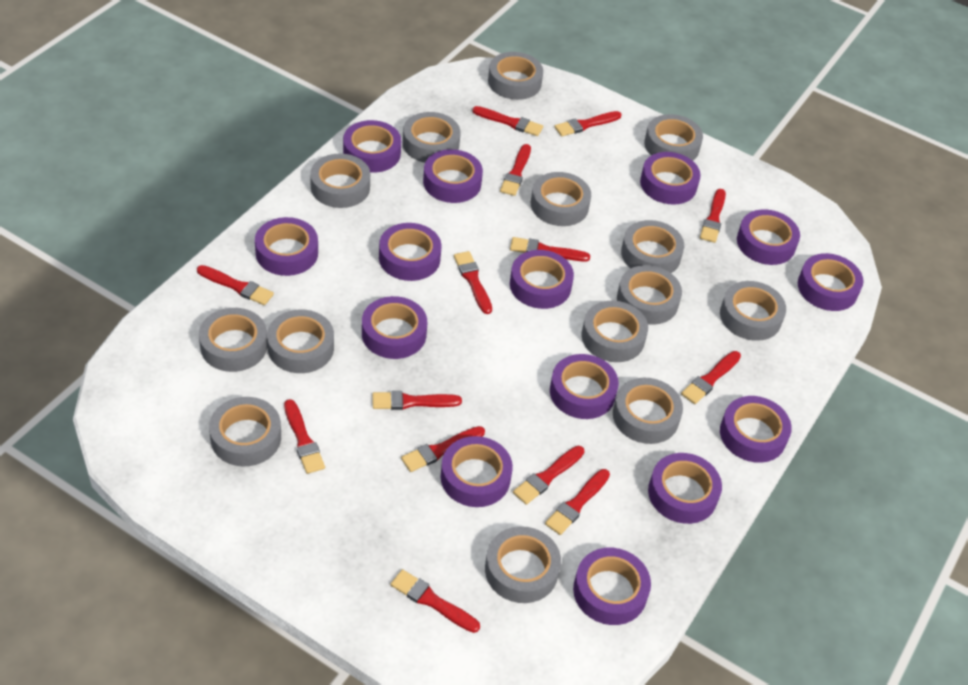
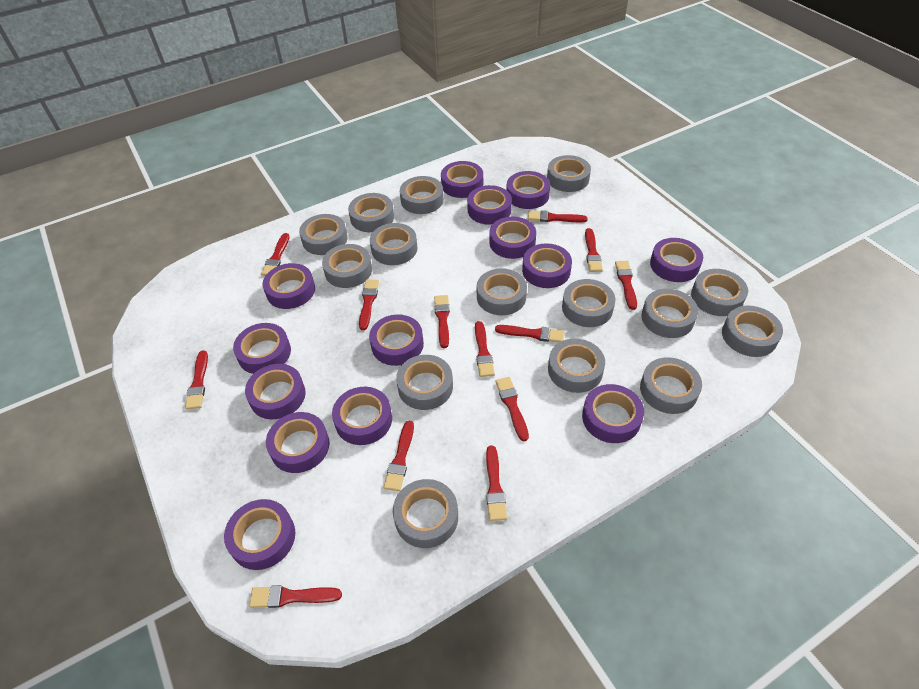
grey tape: [199,308,267,372] [209,397,281,466] [267,310,334,373] [310,154,370,208] [403,112,461,163] [485,526,561,603] [488,52,543,100] [531,172,591,226] [582,301,648,362] [613,378,683,444] [617,265,682,325] [621,220,684,273] [644,114,703,161] [720,281,786,341] = 14 -> [299,214,348,255] [322,244,372,288] [348,193,394,232] [370,223,418,265] [393,479,458,548] [396,355,453,410] [400,176,444,214] [477,268,527,315] [547,155,591,192] [548,338,605,393] [562,279,615,327] [640,357,702,414] [641,289,698,338] [691,269,748,316] [722,306,783,357] = 15
red brush: [197,265,274,305] [284,399,325,474] [372,391,462,410] [391,569,480,633] [401,426,485,472] [454,251,492,314] [472,106,543,136] [500,144,531,196] [510,237,590,262] [513,446,585,505] [545,469,610,535] [555,111,622,136] [681,351,741,404] [700,189,726,243] = 14 -> [185,350,208,410] [249,585,342,608] [261,233,290,276] [359,280,379,330] [384,420,414,491] [434,295,450,348] [475,321,495,377] [486,445,507,521] [495,325,564,343] [495,377,529,441] [528,210,588,222] [585,228,603,272] [615,261,637,310] = 13

